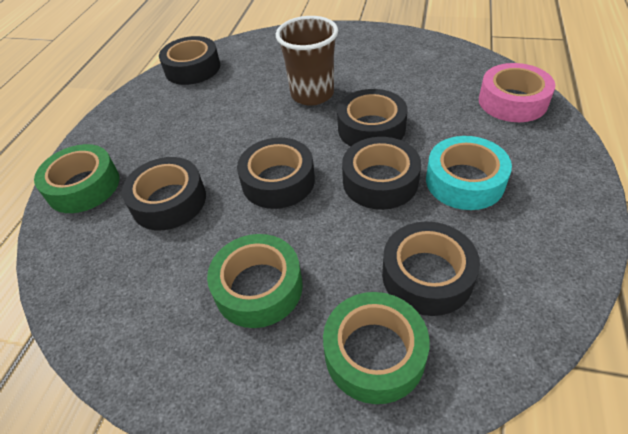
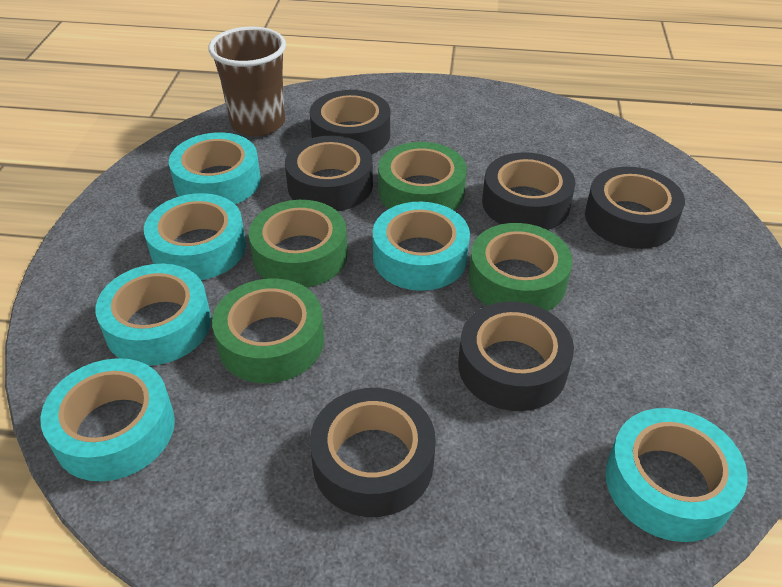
green tape: [34,144,119,213] [207,234,303,328] [323,292,430,404] = 3 -> [212,278,324,383] [249,200,348,288] [378,142,467,211] [469,223,572,311] = 4
pink tape: [479,63,555,122] = 1 -> none = 0
turquoise tape: [426,136,512,210] = 1 -> [40,358,175,482] [95,264,211,366] [144,193,246,280] [169,132,261,204] [373,202,470,291] [605,408,748,542] = 6

